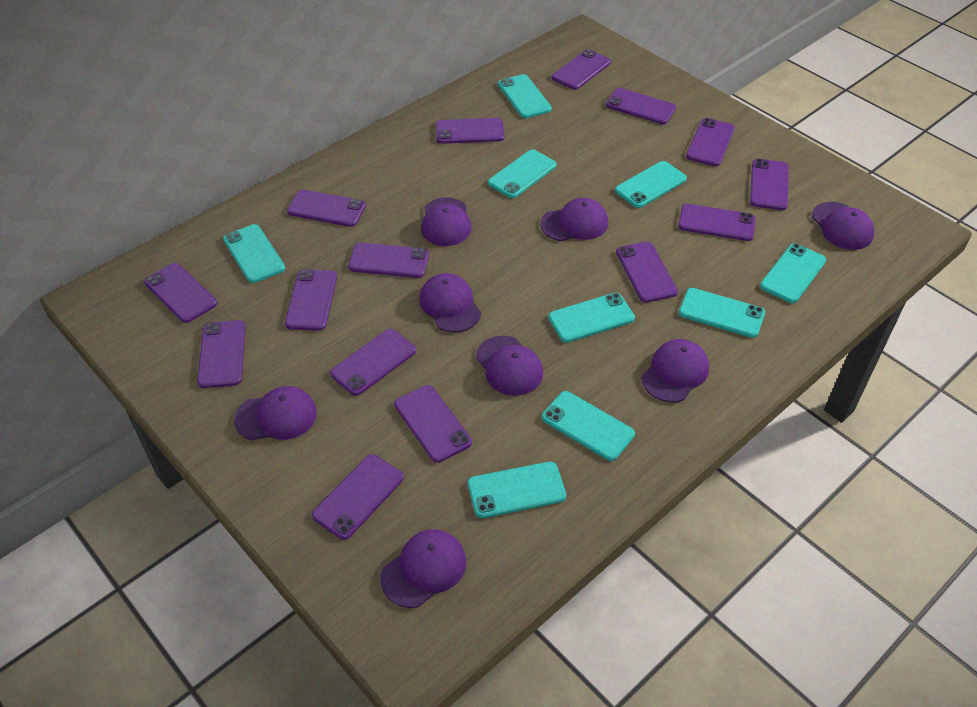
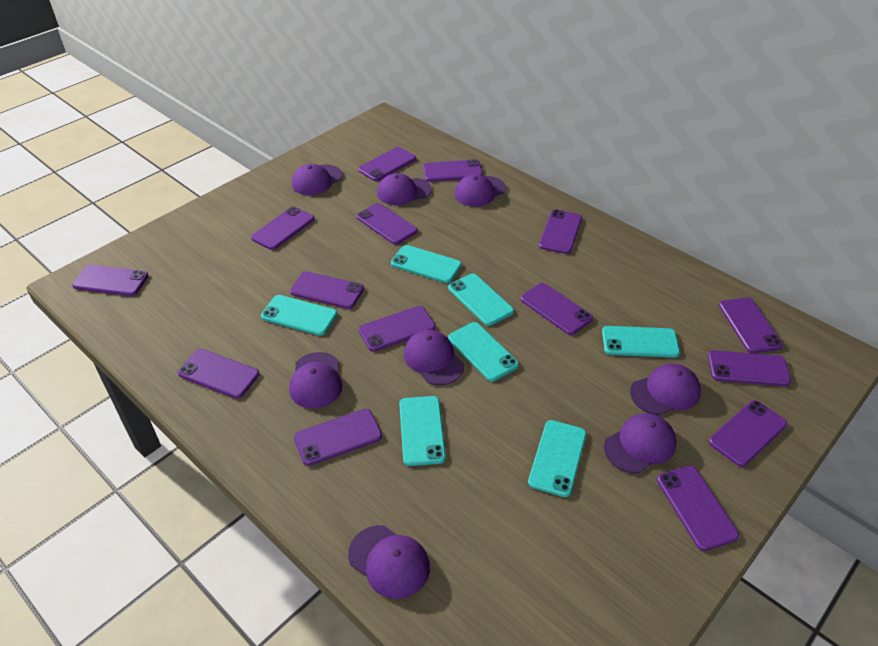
turquoise phone: [223,224,285,283] [468,462,566,518] [488,149,557,198] [498,74,552,118] [542,391,635,461] [548,293,635,343] [615,161,687,208] [679,288,765,338] [760,243,826,303] = 9 -> [261,295,337,336] [391,245,462,283] [399,396,446,466] [448,274,514,326] [448,322,519,382] [528,420,586,497] [602,326,680,358] = 7

